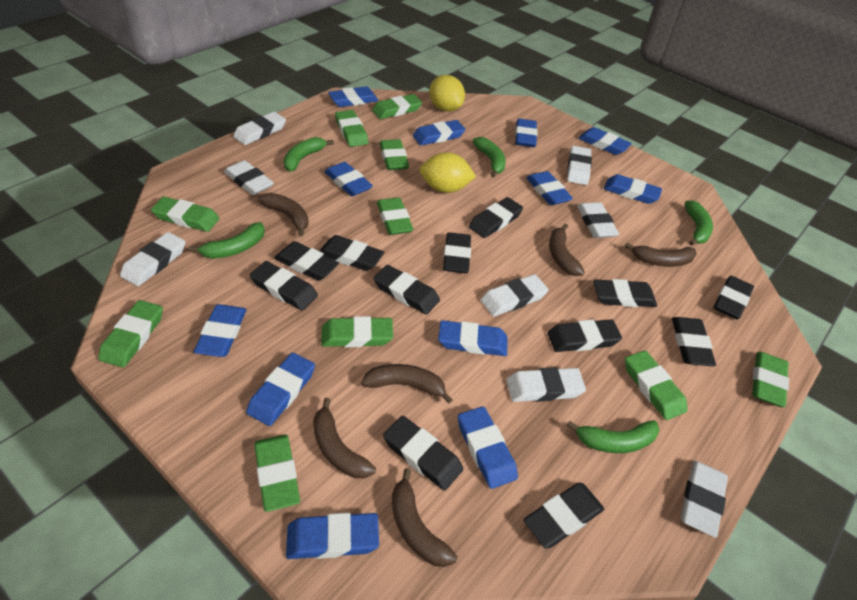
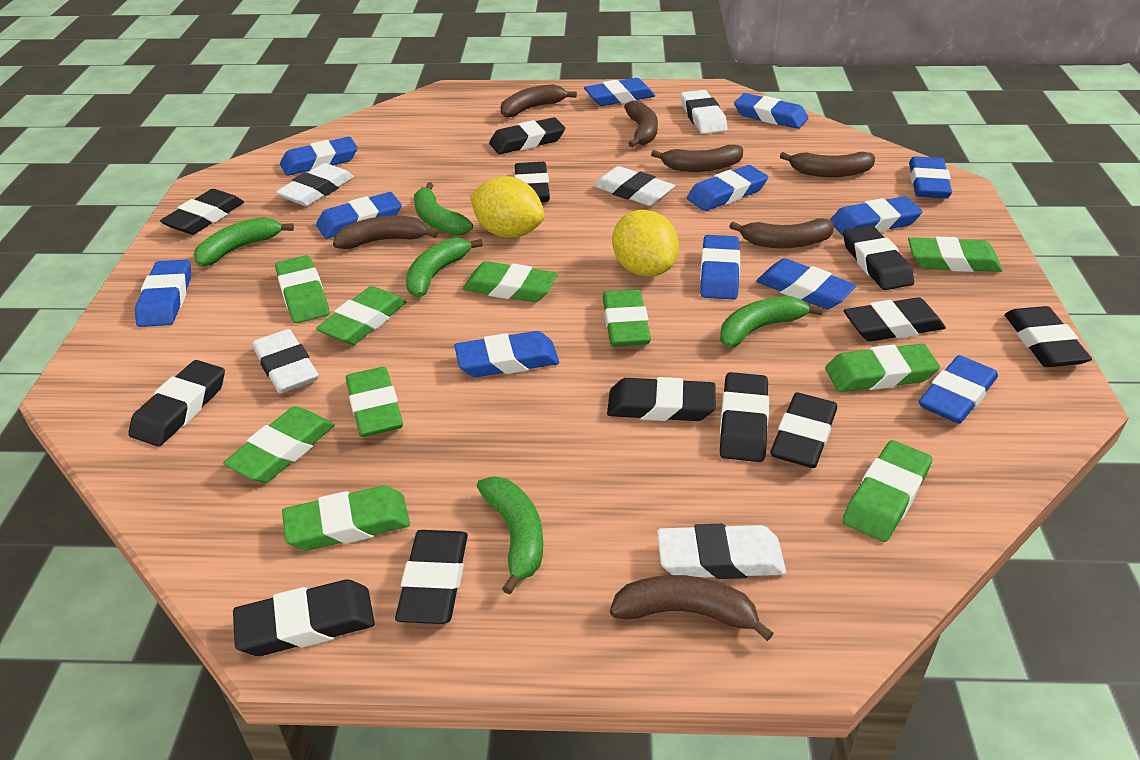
brown banana: [258,193,309,236] [313,398,376,478] [362,364,453,403] [392,468,457,567] [549,224,585,276] [625,242,697,267] = 6 -> [333,216,438,249] [500,84,577,118] [610,575,774,641] [624,100,658,147] [651,145,743,172] [729,218,834,248] [780,152,875,177] = 7
white eraser: [120,232,185,286] [224,160,274,195] [233,112,286,145] [481,274,549,317] [507,367,586,402] [567,146,592,185] [577,202,619,238] [681,461,728,538] = 8 -> [253,329,319,393] [276,163,354,206] [593,166,675,206] [657,524,786,579] [681,90,727,134] = 5

